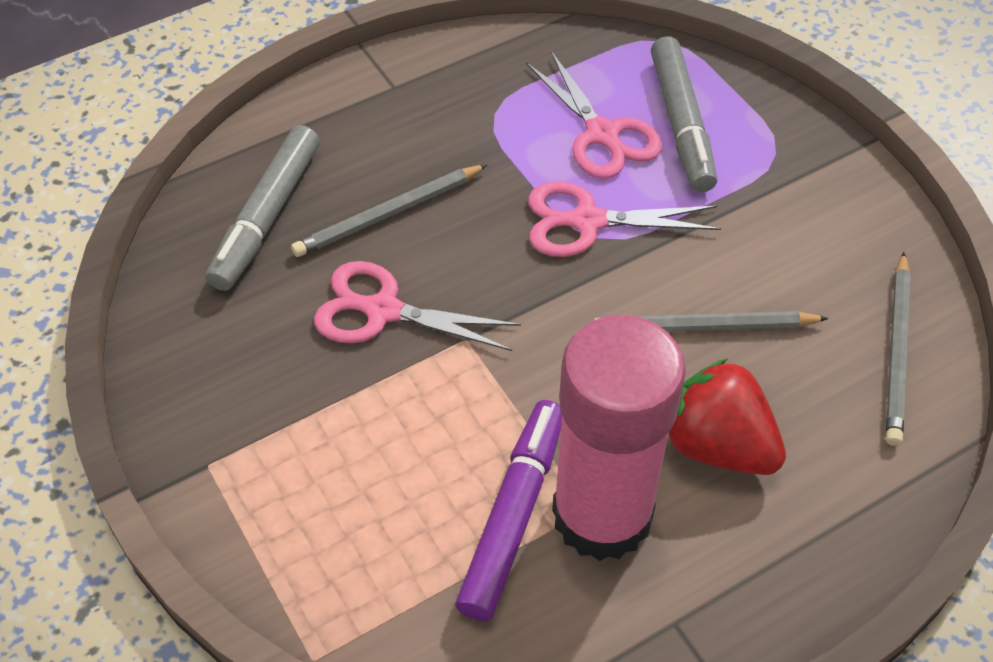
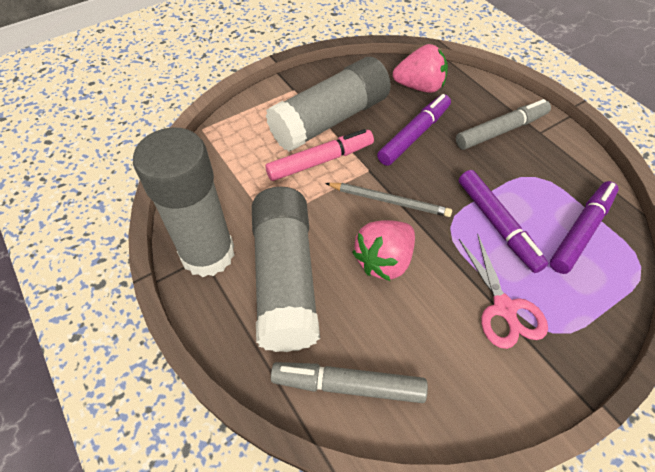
grey glue stick: none = 0 -> [133,127,235,277] [252,187,320,352] [266,57,391,152] = 3
grey pencil: [291,164,487,257] [594,311,829,332] [886,252,911,446] = 3 -> [325,183,452,217] = 1
pink glue stick: [552,315,686,561] = 1 -> none = 0
pink marker: none = 0 -> [265,129,374,181] = 1
pink scissors: [314,261,521,351] [526,51,662,179] [528,181,721,257] = 3 -> [459,233,548,349] = 1
pink strawberry: none = 0 -> [352,220,415,281] [393,44,448,93] = 2
purple marker: [455,400,562,621] = 1 -> [377,94,451,166] [459,170,549,273] [550,181,619,274] = 3
red strawberry: [669,359,786,475] = 1 -> none = 0

